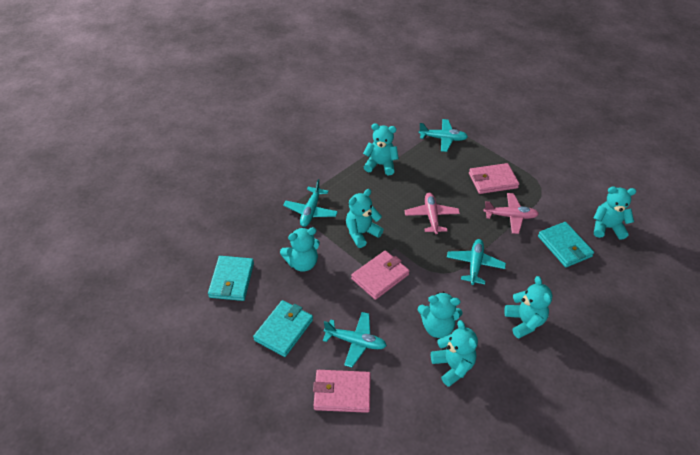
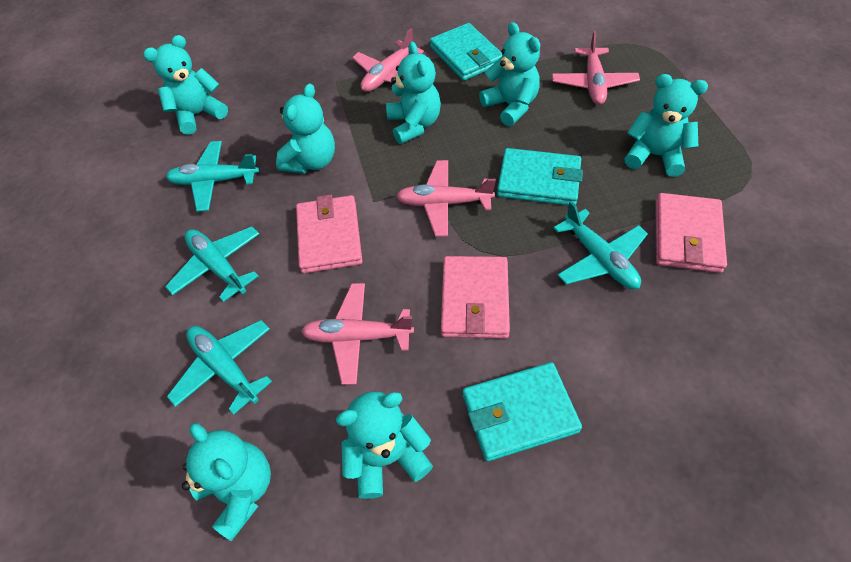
pink plane: [404,193,460,234] [483,193,539,234] = 2 -> [301,283,414,385] [352,28,424,92] [396,160,496,236] [552,31,640,105] = 4

